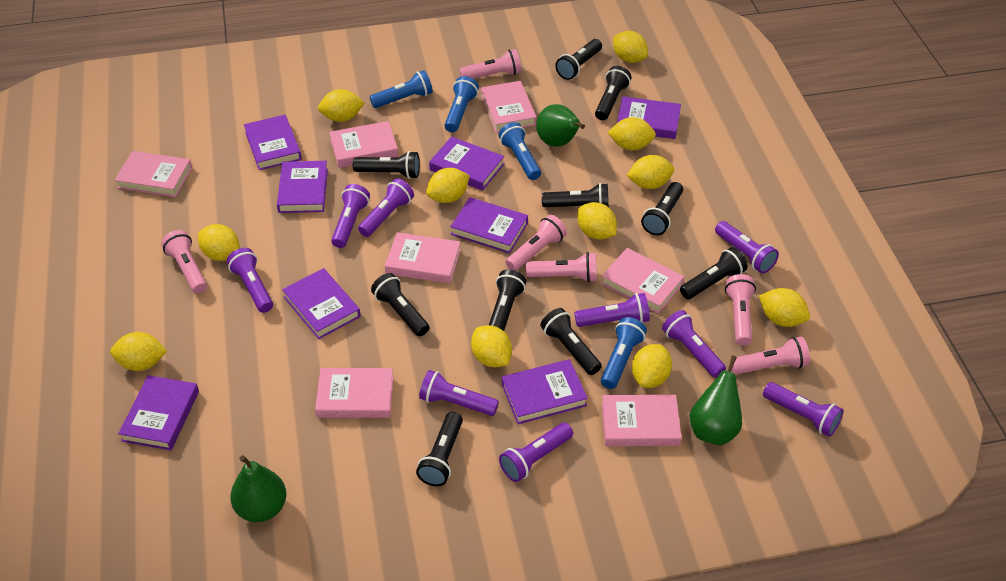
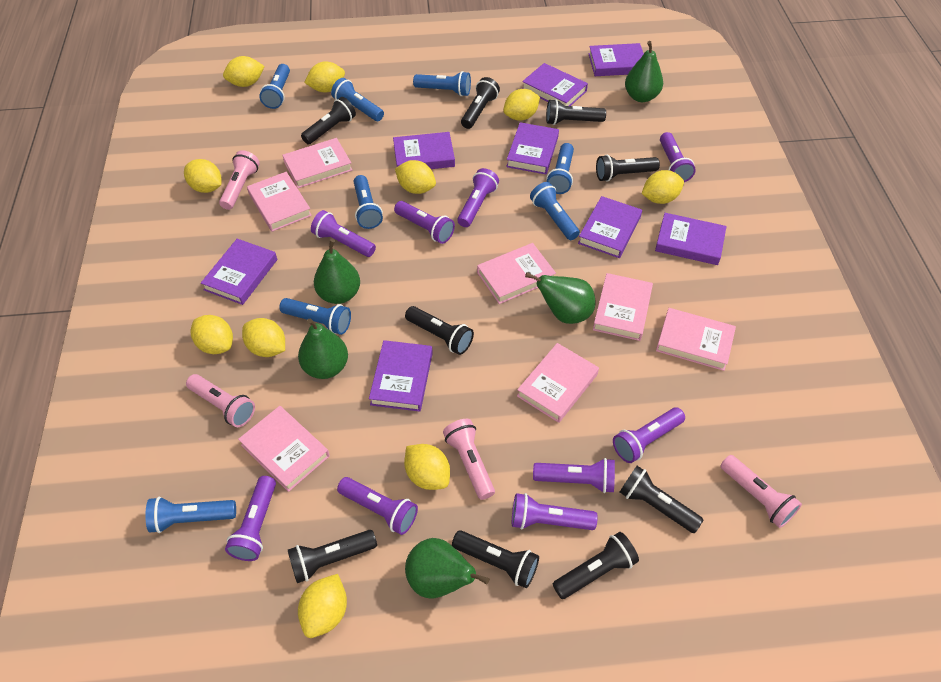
black flashlight: [353,151,420,179] [371,273,430,336] [416,412,463,486] [489,269,526,331] [541,308,602,375] [542,183,609,207] [555,39,602,80] [595,66,631,120] [641,182,683,235] [680,247,747,299] = 10 -> [288,530,377,583] [301,97,356,144] [405,306,474,355] [452,530,539,588] [461,77,500,129] [546,99,606,125] [553,532,639,599] [596,155,660,182] [620,466,703,533] = 9
blue flashlight: [370,70,433,108] [444,76,479,132] [498,122,541,180] [601,317,647,389] = 4 -> [145,497,236,533] [259,64,290,109] [279,298,351,335] [331,78,384,121] [354,175,383,229] [413,71,471,96] [530,182,580,240] [546,143,574,194] = 8
green pear: [230,455,287,522] [536,104,585,147] [690,355,742,445] = 3 -> [298,319,348,379] [314,239,360,304] [405,538,489,598] [525,273,596,324] [625,41,663,102] = 5
pink flashlight: [161,230,207,294] [460,49,521,79] [505,215,567,271] [526,252,597,282] [725,274,756,346] [732,337,810,375] = 6 -> [186,374,255,427] [219,150,260,210] [443,419,495,500] [720,455,802,528] = 4
yellow lemon: [110,332,167,371] [198,224,240,261] [318,89,365,122] [426,168,470,203] [471,325,512,367] [578,202,617,240] [608,117,656,150] [613,31,648,63] [627,155,674,189] [632,344,672,388] [759,288,810,327] = 11 -> [184,159,221,193] [191,315,233,354] [223,56,265,87] [242,318,285,357] [298,574,347,638] [304,61,345,92] [395,160,436,194] [404,444,450,490] [503,89,540,121] [641,170,684,204] = 10

